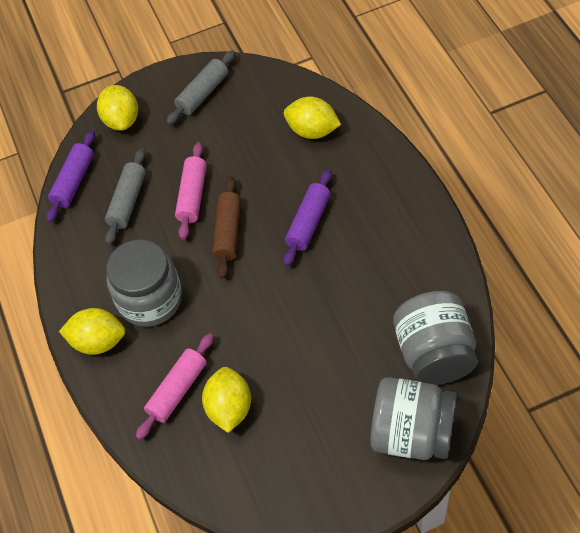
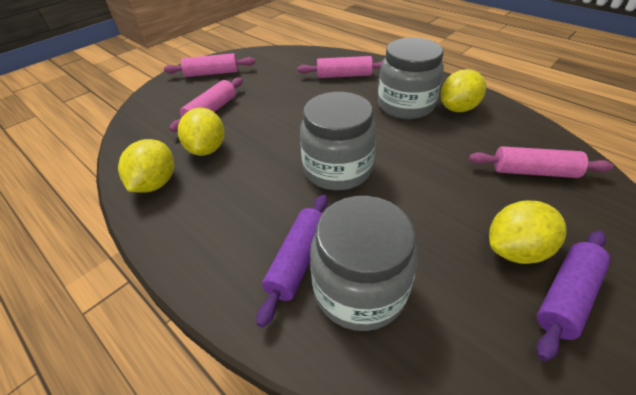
brown rolling pin: [212,177,241,279] = 1 -> none = 0
grey rolling pin: [105,148,146,245] [166,50,235,125] = 2 -> none = 0
pink rolling pin: [136,333,214,440] [175,142,207,240] = 2 -> [164,53,255,77] [169,78,243,132] [298,56,382,78] [469,146,614,178] = 4

